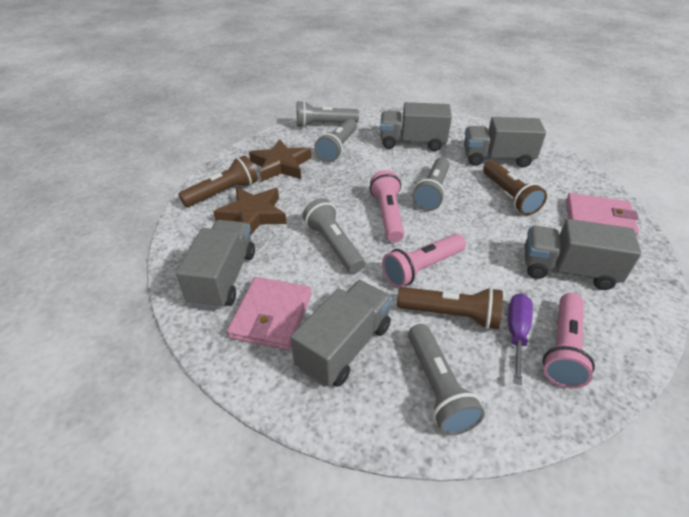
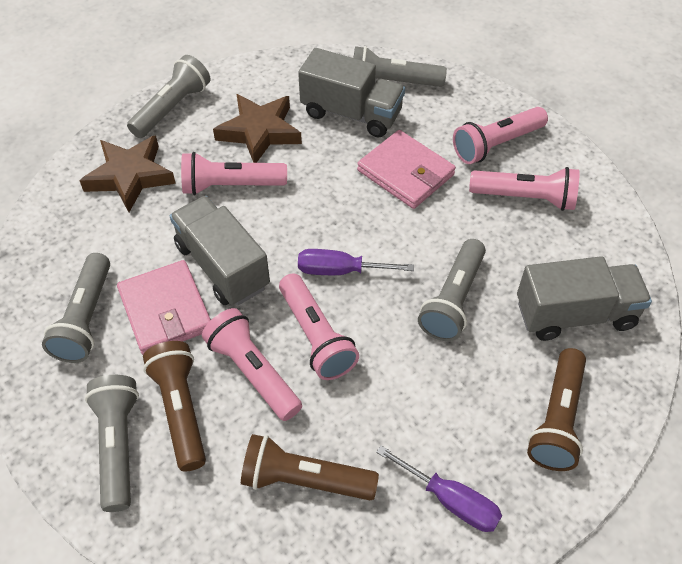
grey truck: [176,220,255,309] [290,280,392,387] [380,102,452,151] [464,117,546,168] [525,219,641,290] = 5 -> [170,196,270,306] [298,48,405,137] [517,256,652,341] = 3
pink flashlight: [370,170,404,242] [382,234,466,288] [543,293,595,389] = 3 -> [181,152,287,195] [202,308,302,421] [279,273,359,380] [453,107,548,164] [469,167,579,211] = 5
purple screwdriver: [508,293,533,385] = 1 -> [298,249,414,275] [376,445,502,532] = 2

